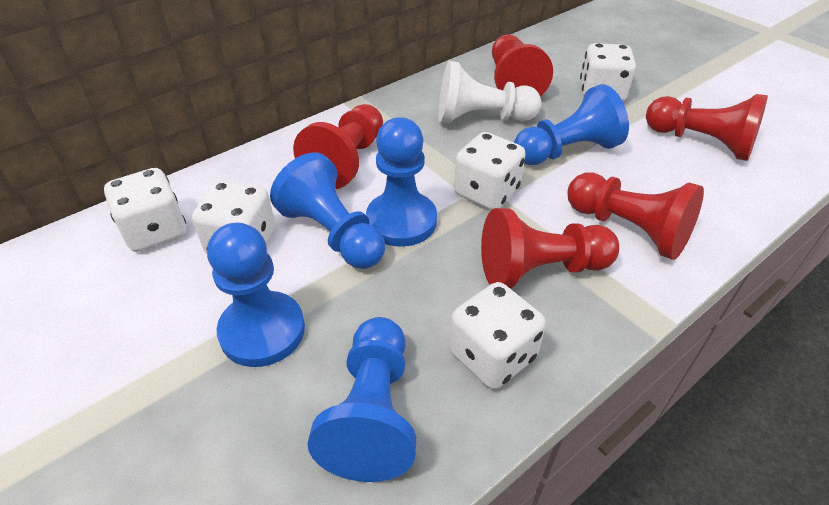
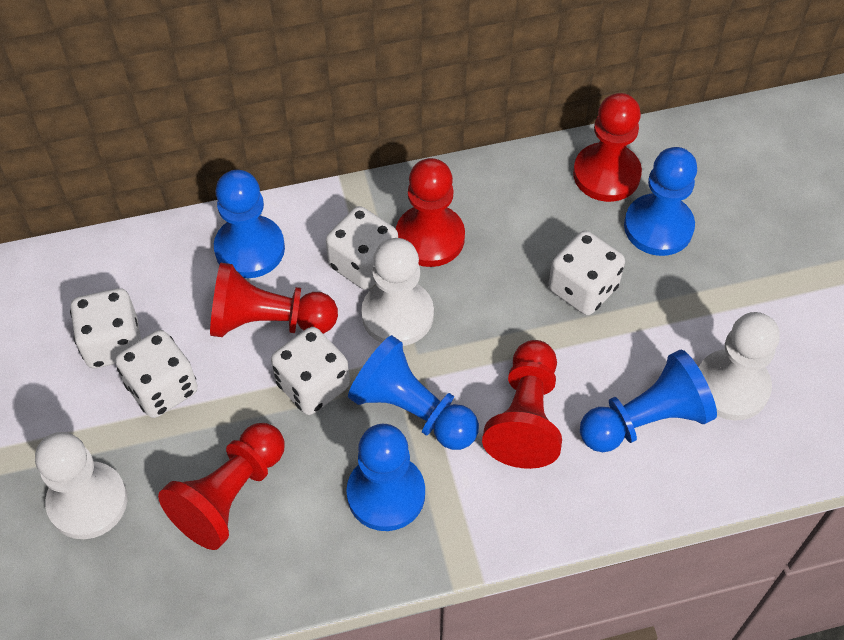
white pawn: [438,61,541,124] = 1 -> [35,432,127,539] [361,238,434,346] [699,312,780,421] = 3

